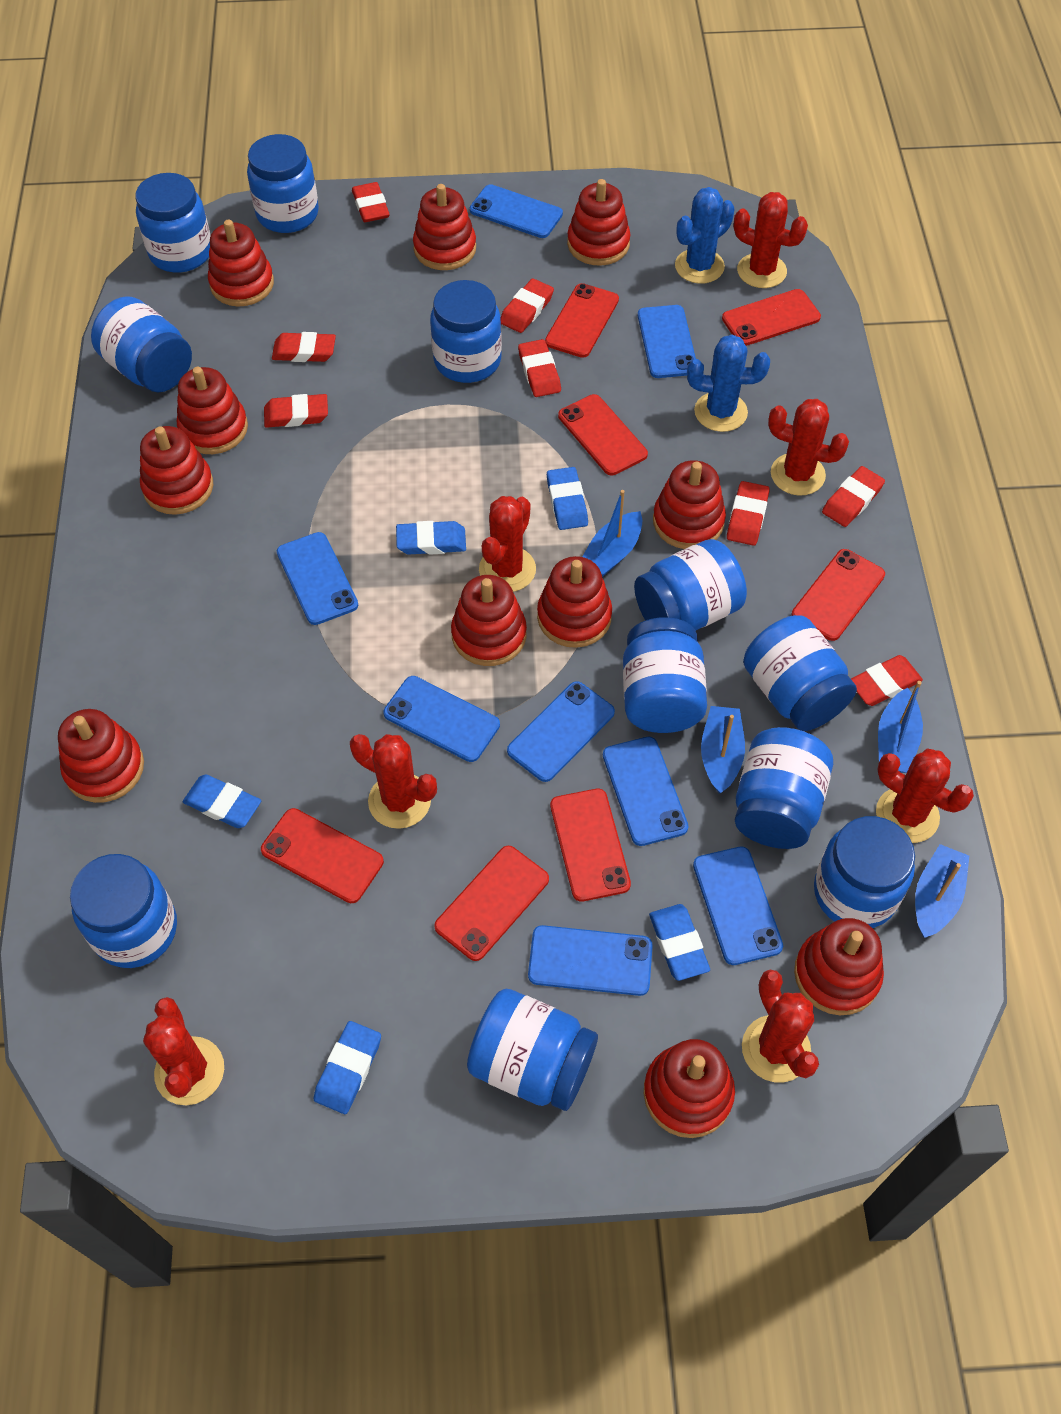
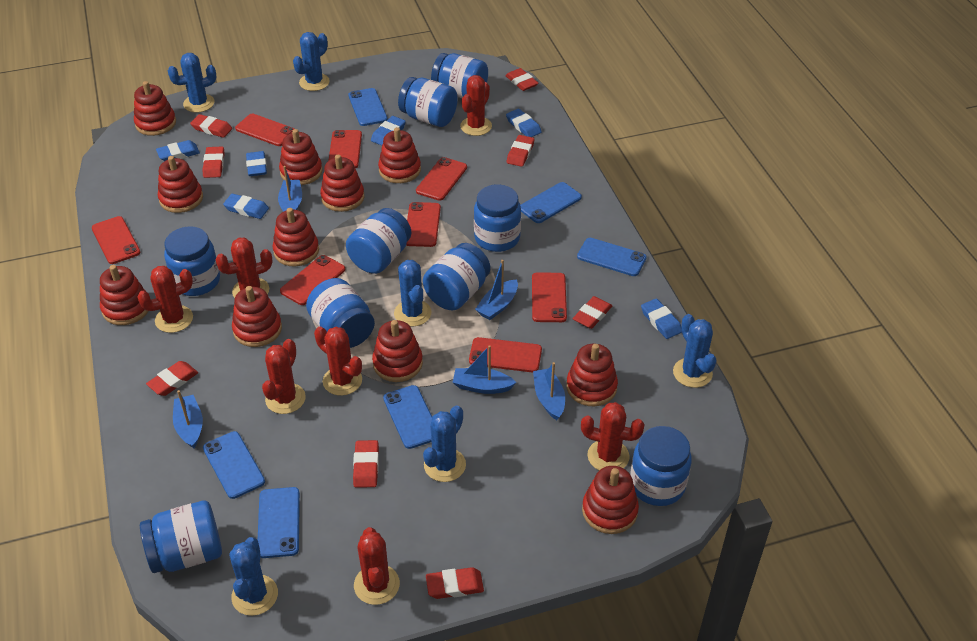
blue boat: [582,490,642,577] [701,706,745,793] [878,681,923,773] [915,844,969,938] = 4 -> [173,390,203,448] [278,166,302,212] [452,345,516,394] [475,260,518,320] [533,362,565,420] = 5
blue cactus: [675,187,735,284] [687,335,770,432] = 2 -> [168,53,216,112] [229,537,278,616] [293,32,330,91] [394,260,431,327] [423,405,466,482] [673,314,717,388] = 6
blue eraser: [183,774,261,828] [314,1021,381,1114] [396,521,466,555] [547,467,588,530] [649,904,710,981] = 5 -> [156,140,200,161] [223,194,269,219] [246,151,267,176] [371,116,406,145] [506,109,542,137] [641,298,682,339] = 6
blue jar: [70,854,177,968] [91,296,192,392] [135,173,211,273] [247,134,319,233] [430,280,502,383] [467,989,598,1111] [623,617,707,733] [634,539,747,630] [735,727,833,849] [743,615,857,731] [814,816,915,928] = 11 -> [140,501,222,573] [164,226,220,296] [306,278,375,348] [346,208,412,274] [398,77,458,127] [423,243,490,310] [431,53,488,98] [474,184,521,252] [630,426,692,506] = 9
blue phone: [277,532,358,625] [383,676,500,762] [470,184,563,238] [507,681,615,782] [528,925,653,996] [603,737,688,846] [638,305,696,378] [693,847,783,965] = 8 -> [203,431,265,499] [258,487,300,558] [348,88,388,126] [383,385,432,449] [520,182,582,223] [577,238,647,276] = 6
red phone: [261,808,384,903] [434,846,549,961] [545,283,619,358] [550,789,631,902] [558,394,648,475] [722,289,821,346] [792,549,885,641] = 7 -> [92,216,141,264] [235,114,295,146] [280,255,345,305] [328,130,362,168] [406,202,441,247] [416,157,467,201] [469,337,542,373] [532,272,567,322] = 8

